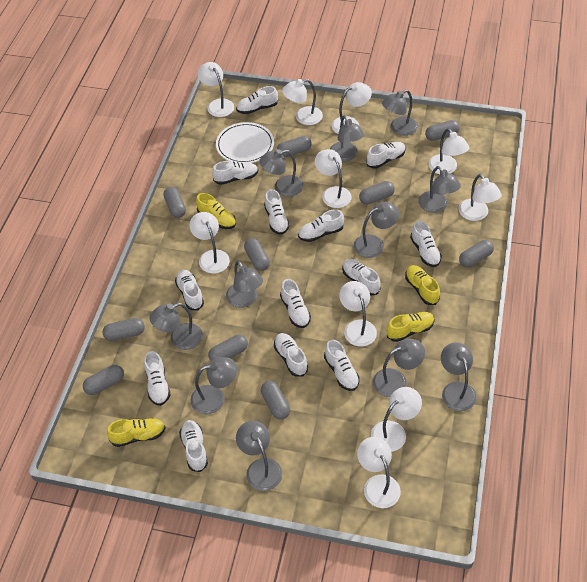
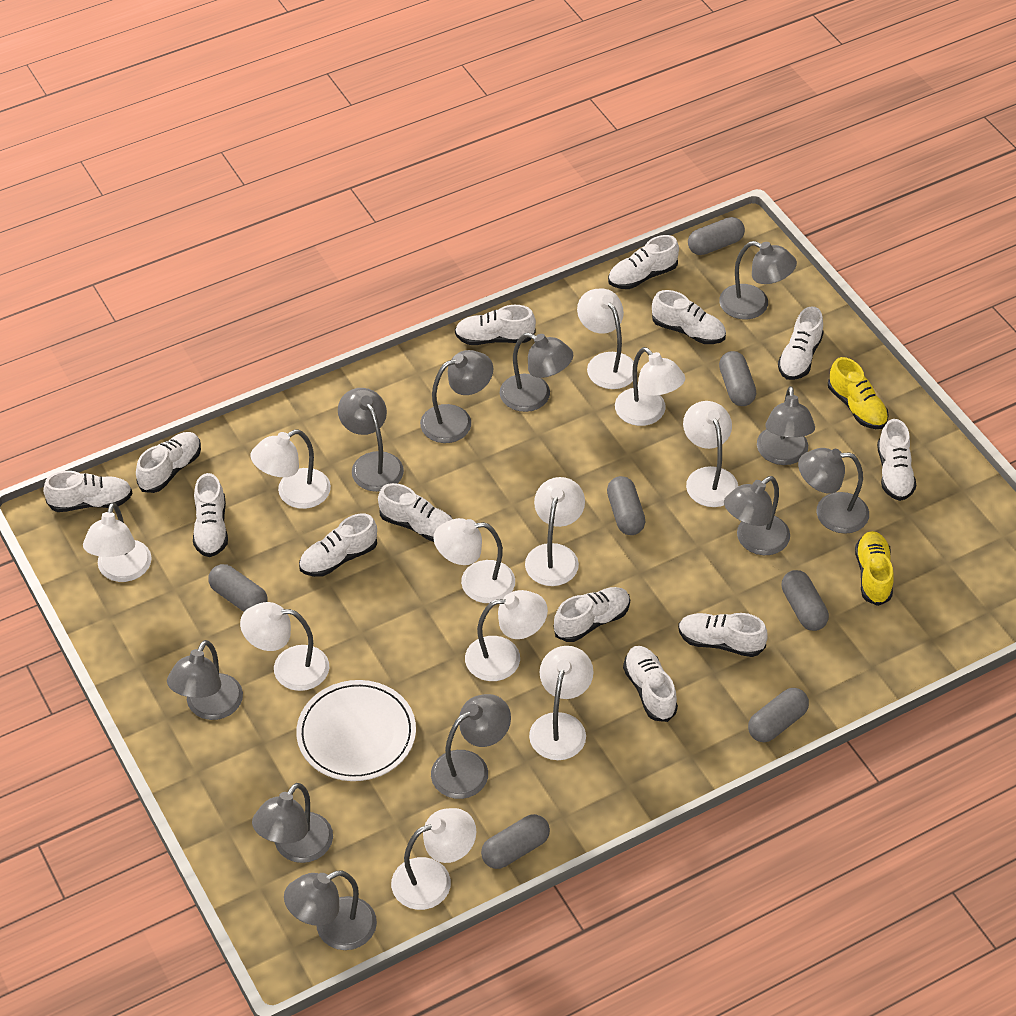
grey capsule: [83,365,124,395] [103,318,145,341] [163,187,186,218] [208,335,248,361] [244,238,270,271] [261,381,290,420] [277,136,312,157] [359,181,395,204] [425,120,460,141] [459,240,494,267] = 10 -> [208,564,268,612] [481,814,550,869] [607,476,645,535] [688,217,745,255] [719,351,756,406] [748,688,809,742] [782,570,829,631] = 7
white lamp: [190,212,230,274] [198,62,234,117] [282,79,323,125] [315,149,352,208] [332,82,372,134] [339,281,377,347] [357,437,401,508] [371,387,422,452] [429,128,469,174] [458,174,502,221] = 10 -> [83,502,152,582] [240,602,329,691] [251,429,331,509] [391,808,476,910] [434,518,515,603] [465,590,548,681] [525,477,585,586] [529,646,593,760] [577,289,634,389] [615,347,685,426] [683,401,738,507] = 11
yellow shoe: [107,418,166,447] [196,193,236,229] [387,312,435,342] [405,265,440,305] = 4 -> [828,357,889,429] [855,531,894,606] = 2

